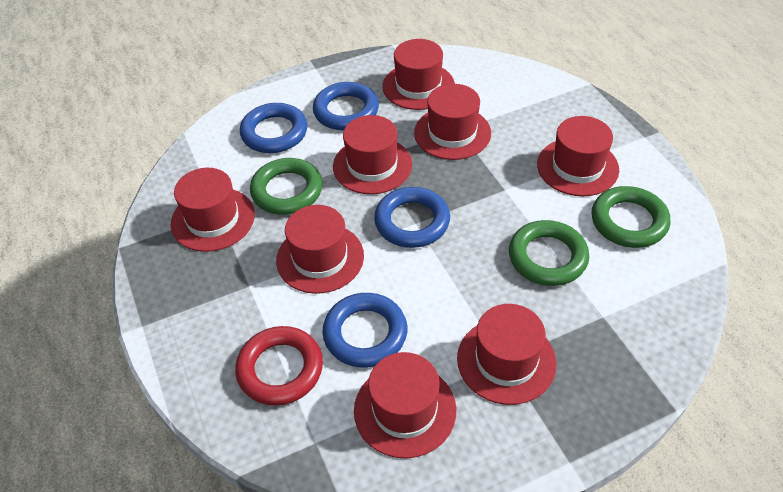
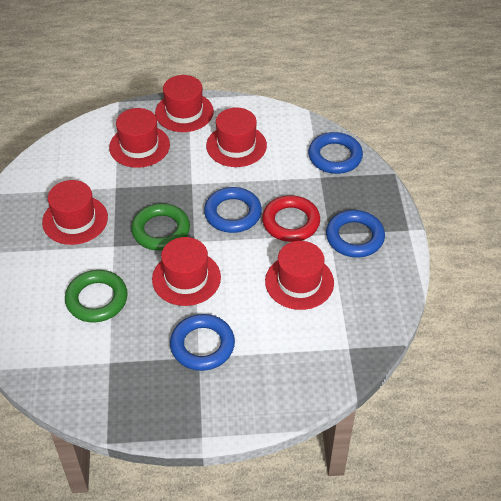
green ring: [250,158,322,215] [509,220,589,286] [592,186,670,248] = 3 -> [65,270,128,323] [131,203,190,251] = 2
red hat: [171,168,255,252] [276,205,364,294] [333,115,412,194] [354,352,456,459] [383,39,455,110] [414,84,491,160] [457,304,557,405] [537,116,619,196] = 8 -> [42,180,108,245] [109,108,170,168] [152,237,221,306] [155,75,214,132] [206,108,267,167] [265,241,334,310] = 6

